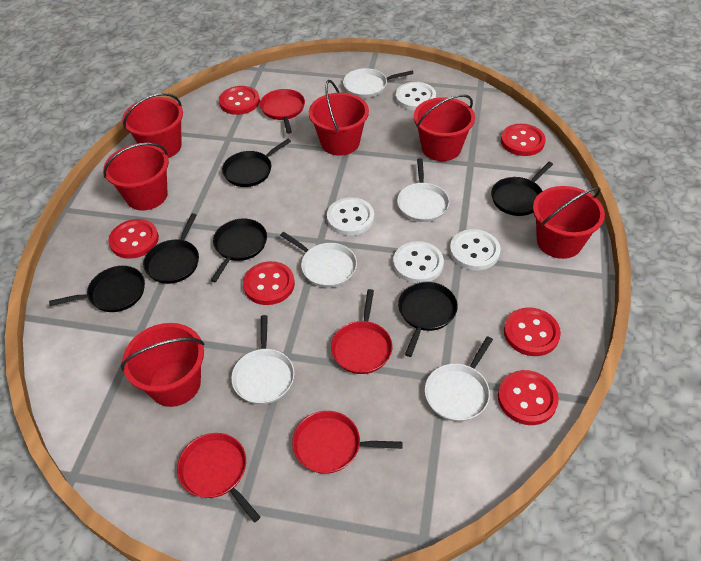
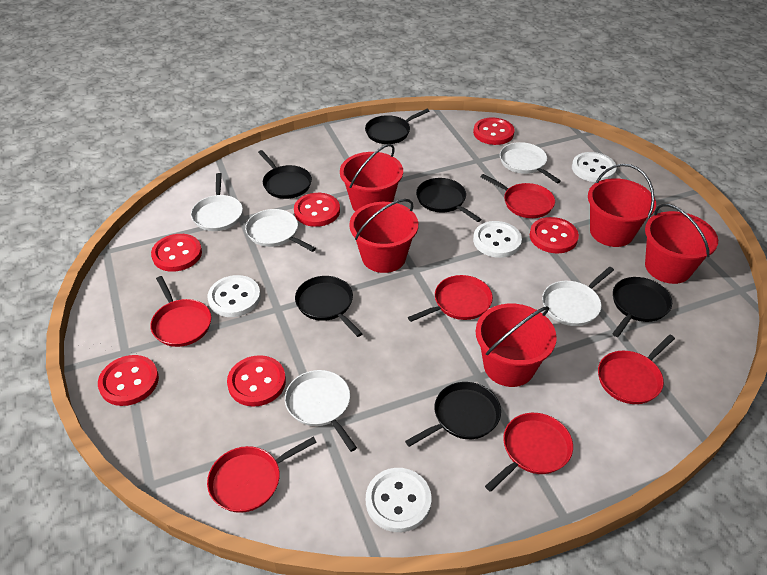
red bucket: [103,143,169,211] [121,323,205,407] [122,93,183,158] [309,80,369,156] [414,94,475,161] [533,186,605,259] = 6 -> [340,144,403,211] [349,199,418,273] [476,304,557,387] [588,164,656,247] [645,204,718,284] = 5
red pan: [177,433,260,522] [260,89,305,134] [292,411,403,474] [331,289,392,374] = 4 -> [150,276,211,347] [207,437,317,513] [408,275,493,322] [481,174,555,218] [485,413,573,492] [598,335,675,404] = 6

